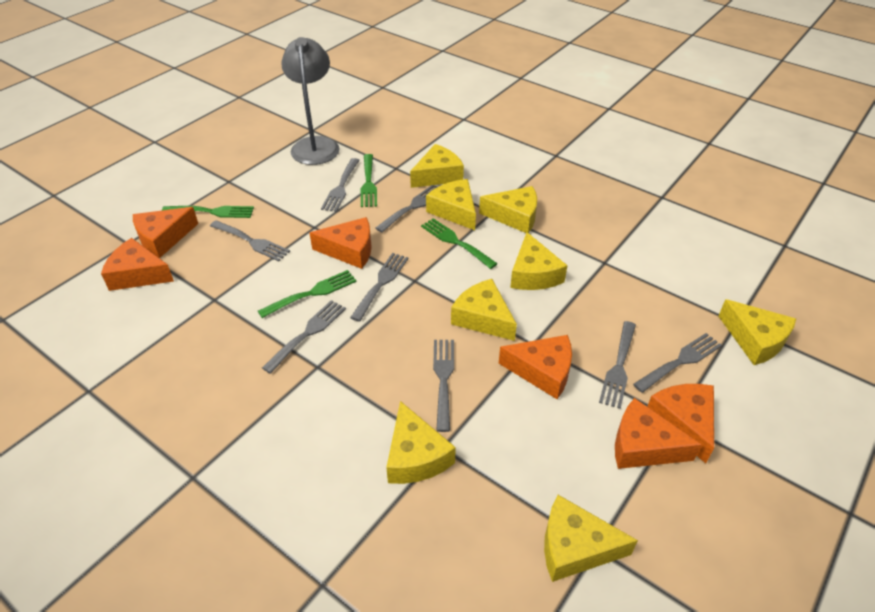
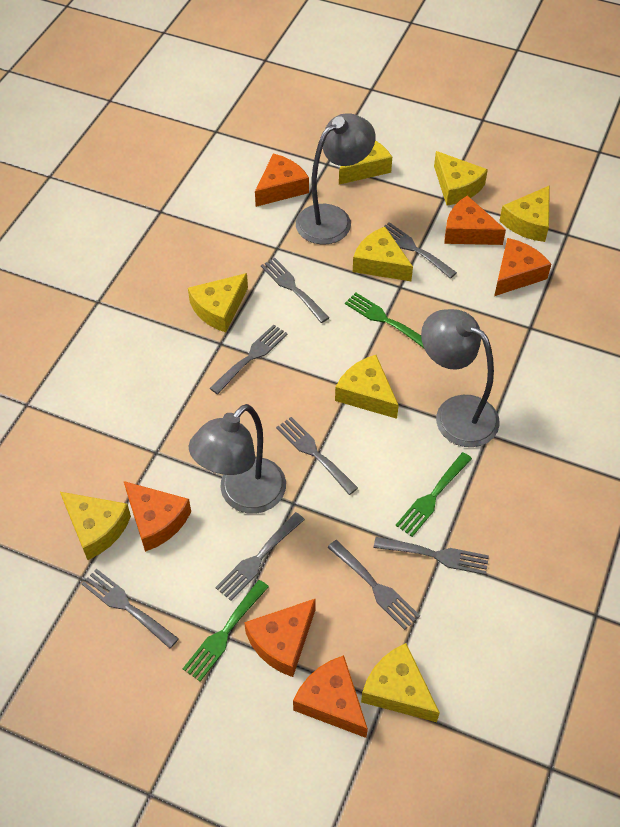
green fork: [162,206,254,218] [258,270,357,318] [361,154,377,207] [421,218,498,269] = 4 -> [183,580,269,681] [345,293,424,348] [396,452,472,537] = 3
grey lamp: [281,37,339,165] = 1 -> [189,404,286,514] [296,113,375,245] [421,309,500,447] = 3

